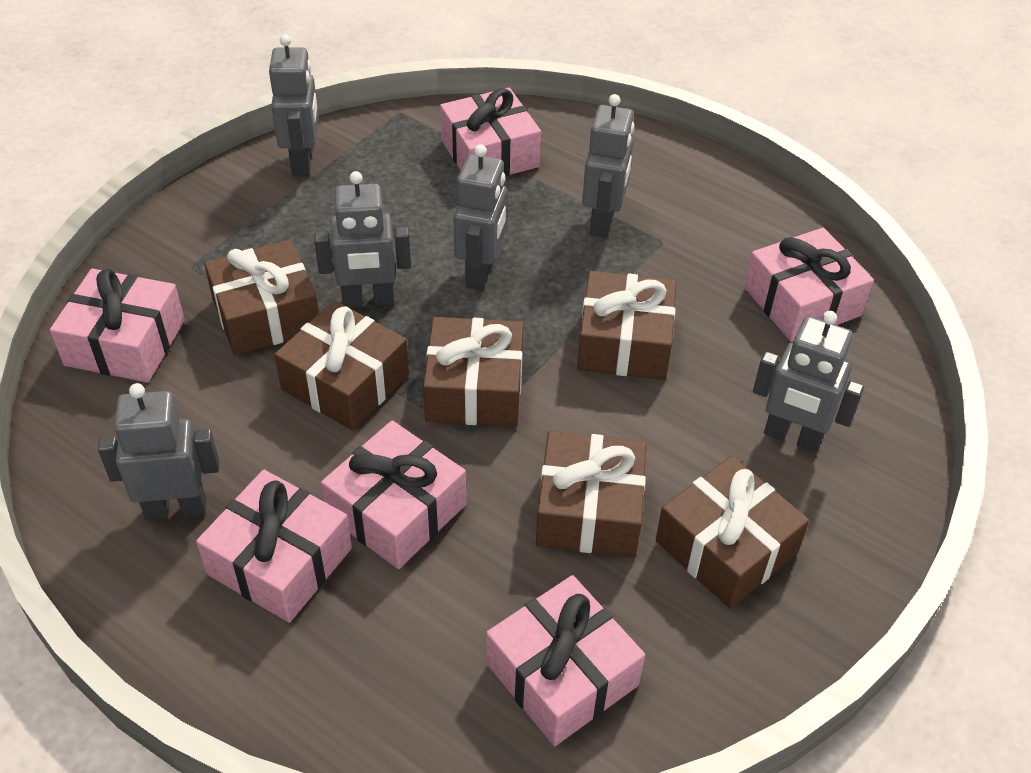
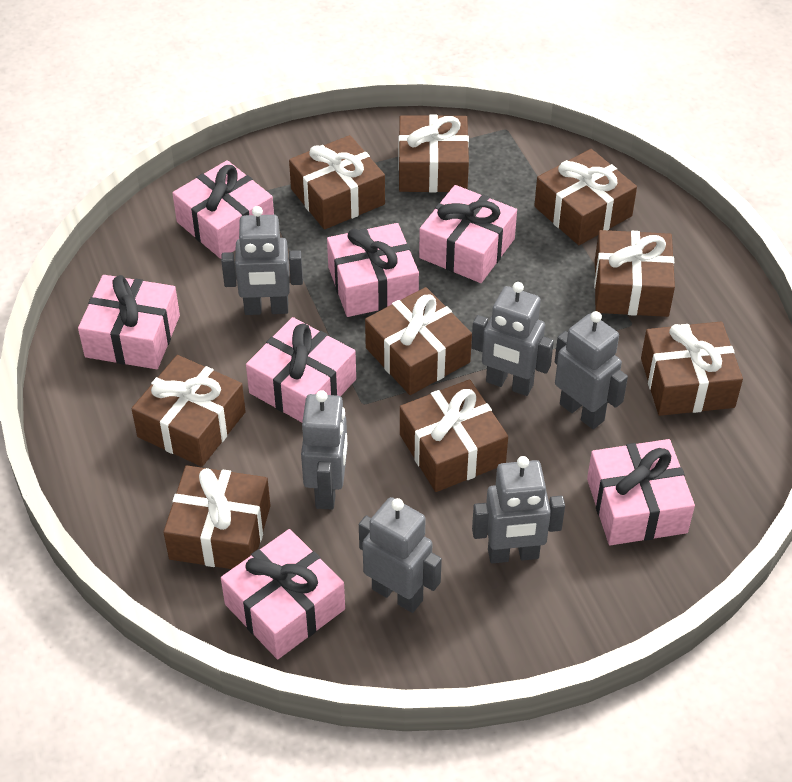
brown gift: [204,240,319,355] [274,301,409,431] [423,317,524,427] [536,431,647,557] [577,271,676,380] [656,456,809,609] = 6 -> [132,355,246,467] [163,465,271,569] [289,135,385,230] [365,287,472,395] [398,114,469,193] [400,379,508,492] [534,149,637,245] [594,230,675,317] [641,322,743,416] = 9
pink gift: [50,268,185,382] [196,470,352,623] [321,421,466,569] [440,88,541,177] [486,575,645,746] [744,228,874,342] = 6 -> [78,275,180,369] [172,160,274,259] [221,529,345,659] [246,317,356,422] [327,223,419,317] [419,185,517,283] [587,439,695,545] = 7

